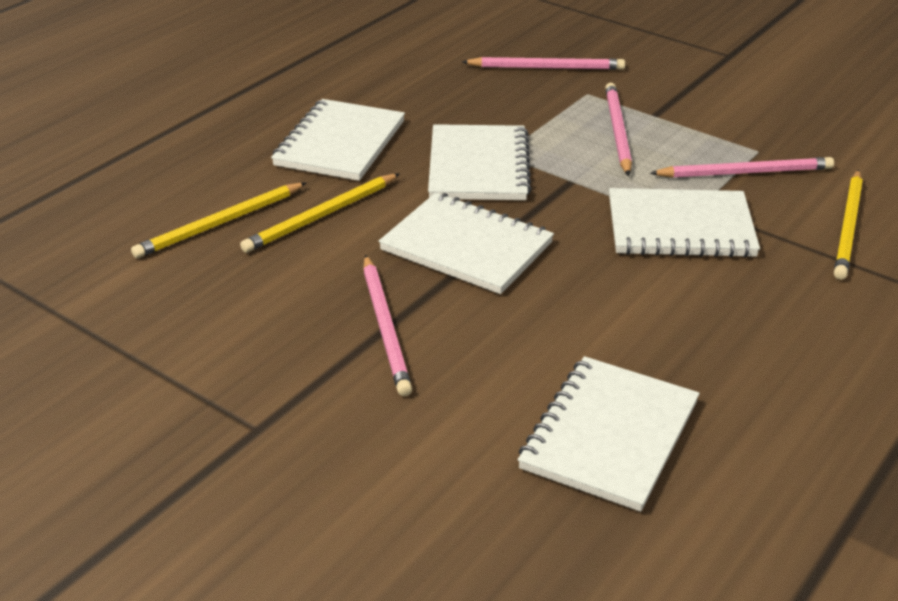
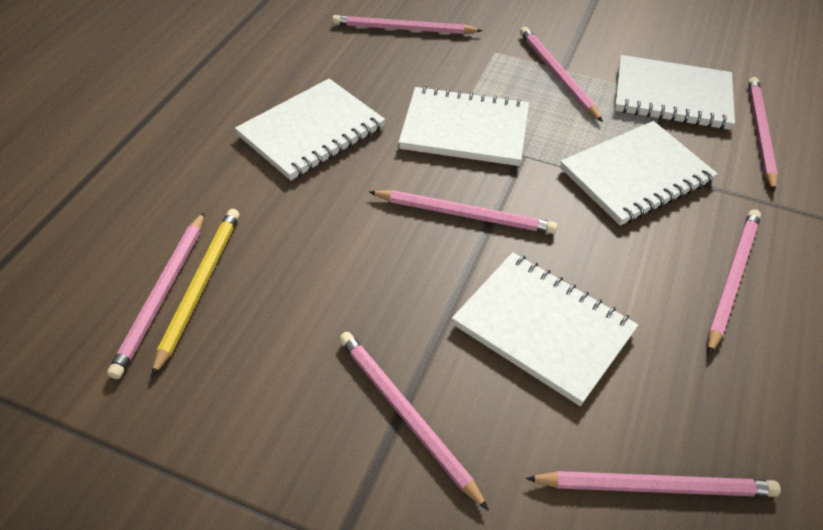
pink pencil: [363,255,412,396] [462,57,625,70] [605,83,632,176] [650,157,834,178] = 4 -> [107,212,204,379] [332,15,483,34] [339,332,489,511] [369,190,558,234] [520,27,603,122] [525,471,781,497] [708,209,761,355] [748,77,778,192] = 8
yellow pencil: [131,182,307,258] [240,173,400,253] [834,170,863,280] = 3 -> [151,209,239,377] = 1

